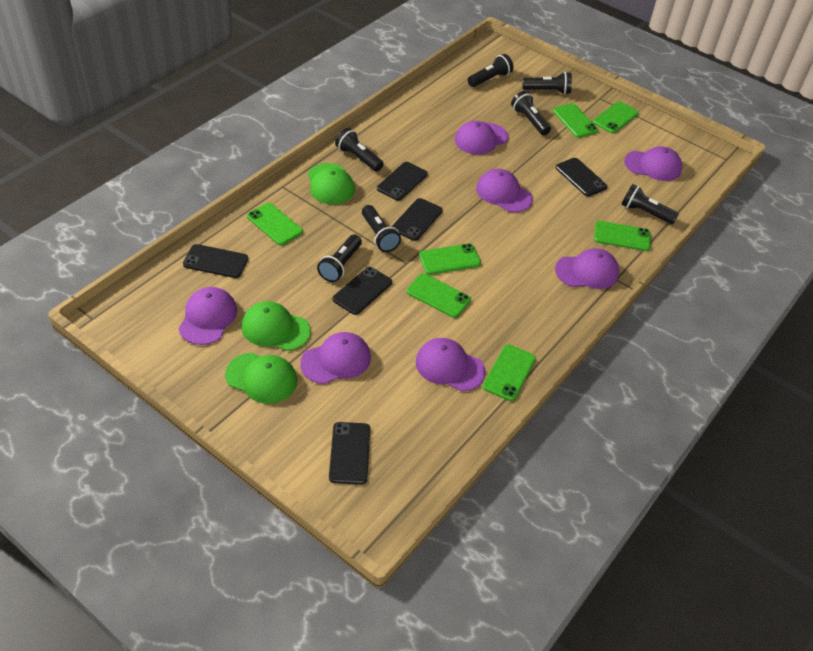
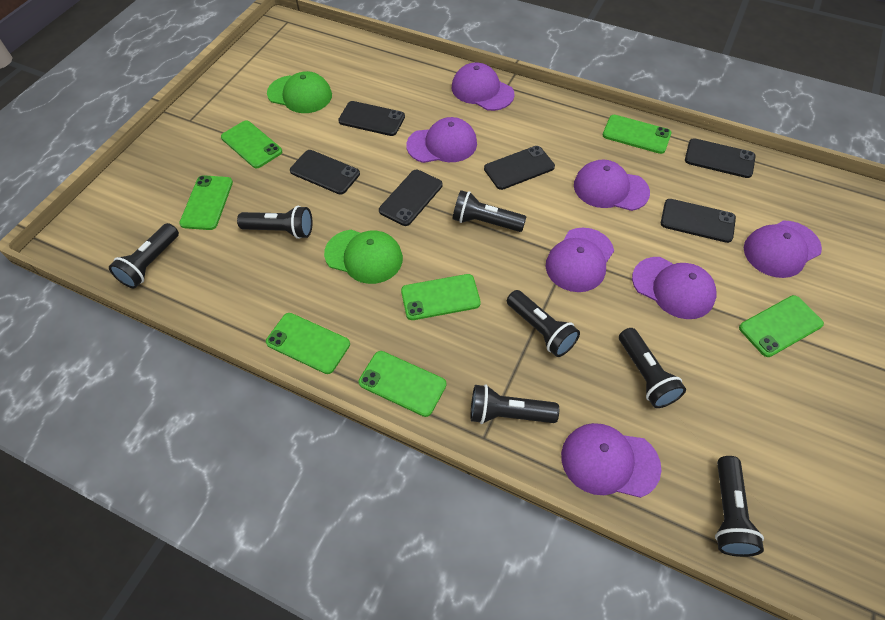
green cap: [225,352,297,404] [242,301,311,351] [307,163,355,205] = 3 -> [267,71,332,113] [324,230,403,284] = 2

